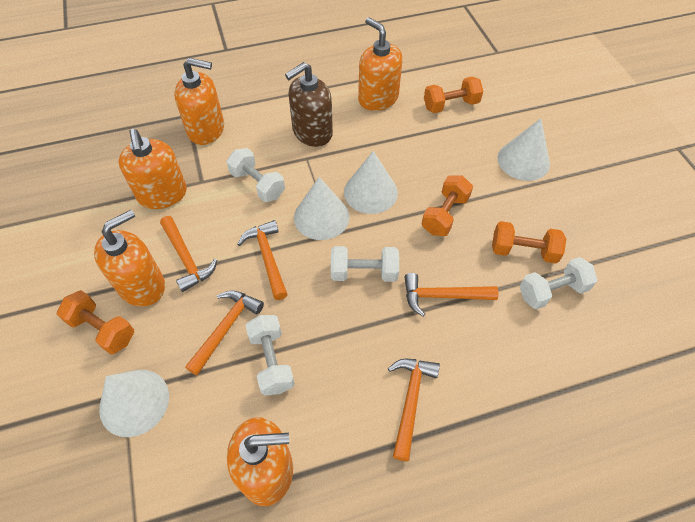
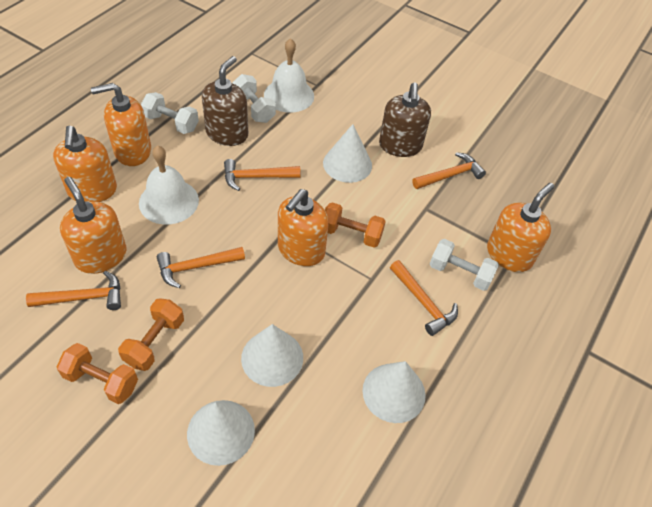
brown soap dispenser: [285,62,333,147] = 1 -> [202,56,248,146] [379,82,431,157] = 2
orange dumbbell: [57,290,134,354] [422,176,473,236] [424,77,483,113] [492,221,566,264] = 4 -> [57,343,138,404] [118,298,184,371] [325,202,386,247] = 3
white bell: none = 0 -> [139,145,199,225] [264,38,314,113] = 2
white dumbbell: [227,148,285,202] [245,315,295,396] [331,246,399,282] [519,257,598,309] = 4 -> [141,92,199,134] [232,74,276,123] [430,239,499,291] = 3

